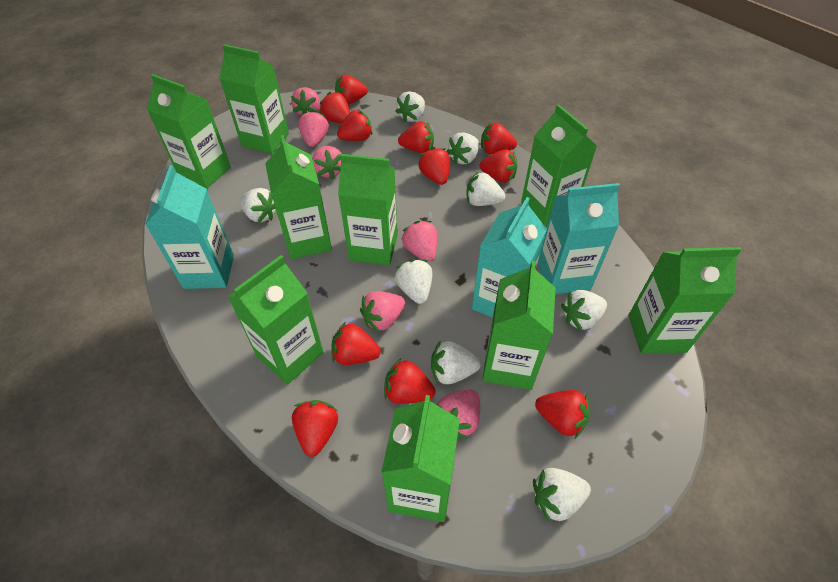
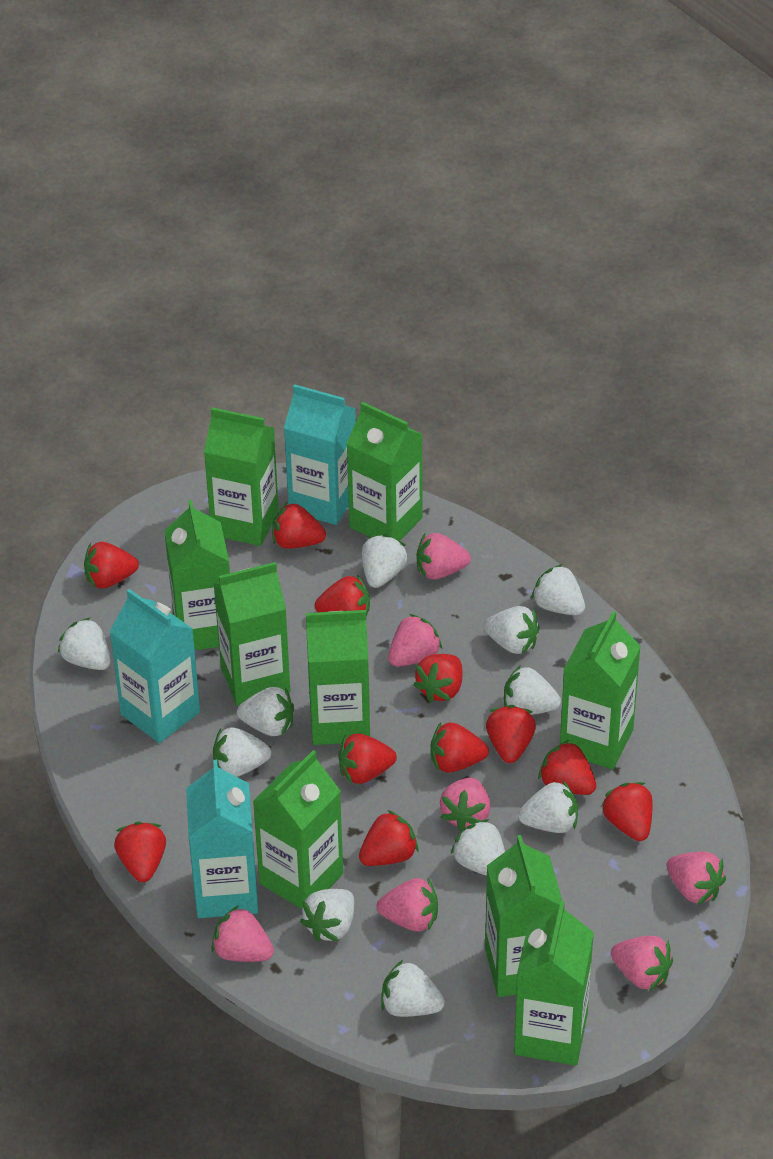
pink strawberry: [291,87,320,115] [298,110,329,147] [312,146,342,180] [360,291,405,332] [402,221,437,262] [437,389,480,439] = 6 -> [211,905,274,962] [377,878,438,932] [388,614,442,667] [417,533,471,579] [440,778,491,832] [611,936,673,991] [666,852,726,904] = 7
white strawberry: [240,188,276,223] [395,91,425,123] [395,259,433,304] [431,340,481,384] [447,133,479,165] [466,172,505,206] [533,468,591,522] [561,290,607,331] = 8 -> [58,617,111,670] [213,728,271,777] [237,687,294,736] [300,889,354,942] [362,534,408,588] [381,960,445,1017] [451,819,505,876] [484,606,540,654] [504,665,561,715] [518,780,578,833] [531,564,585,615] = 11

